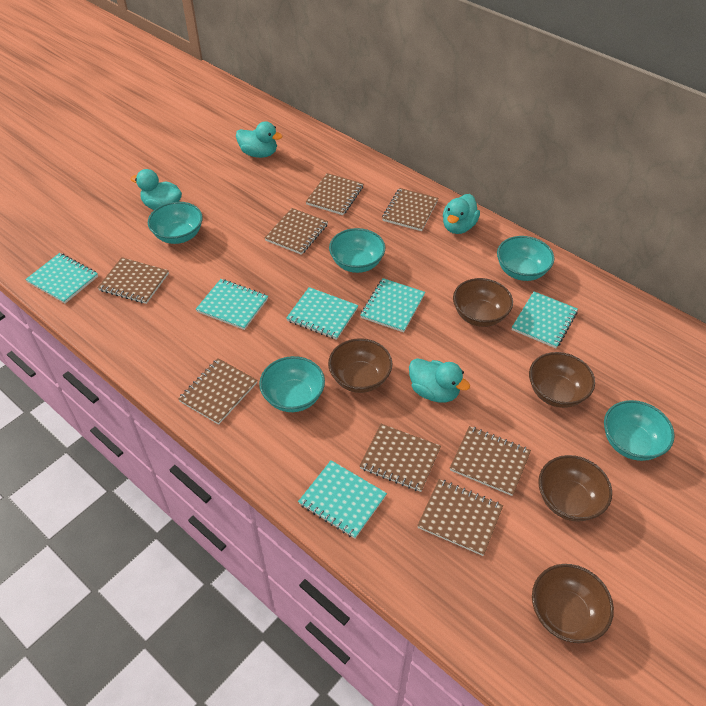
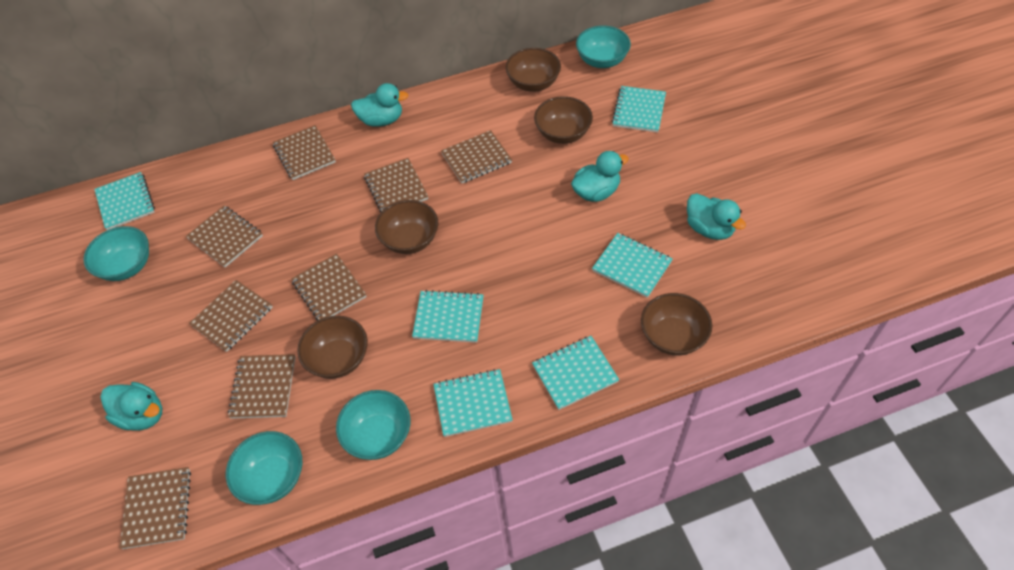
turquoise bowl: [148,202,203,244] [259,356,325,412] [329,228,386,273] [497,236,554,281] [604,400,675,461] = 5 -> [83,226,149,281] [226,431,302,505] [336,390,410,460] [576,26,631,68] = 4

